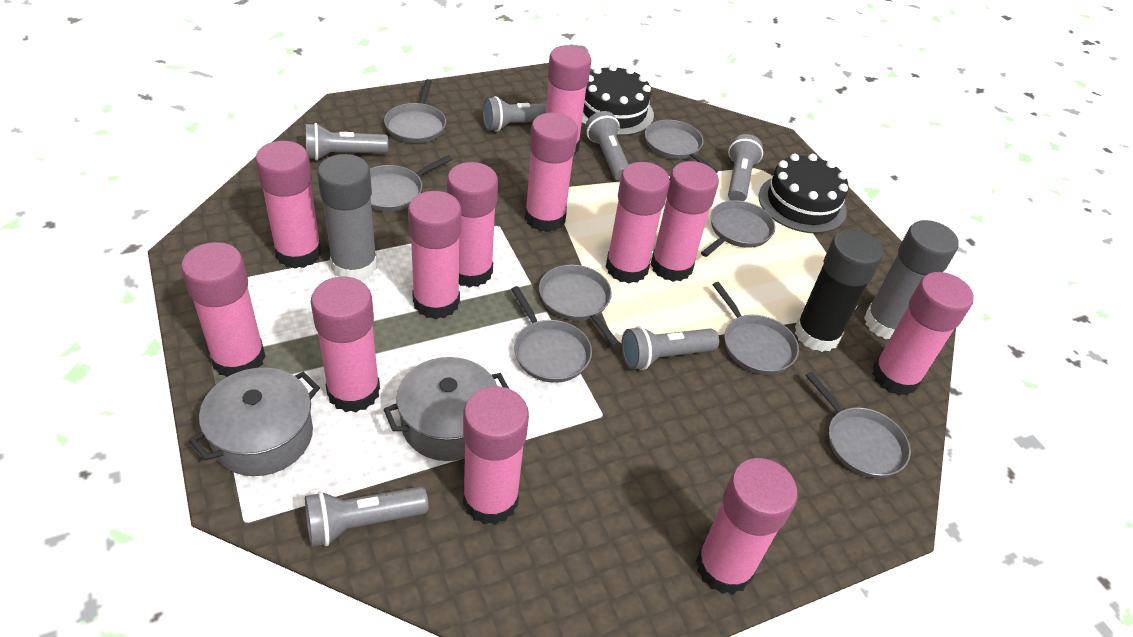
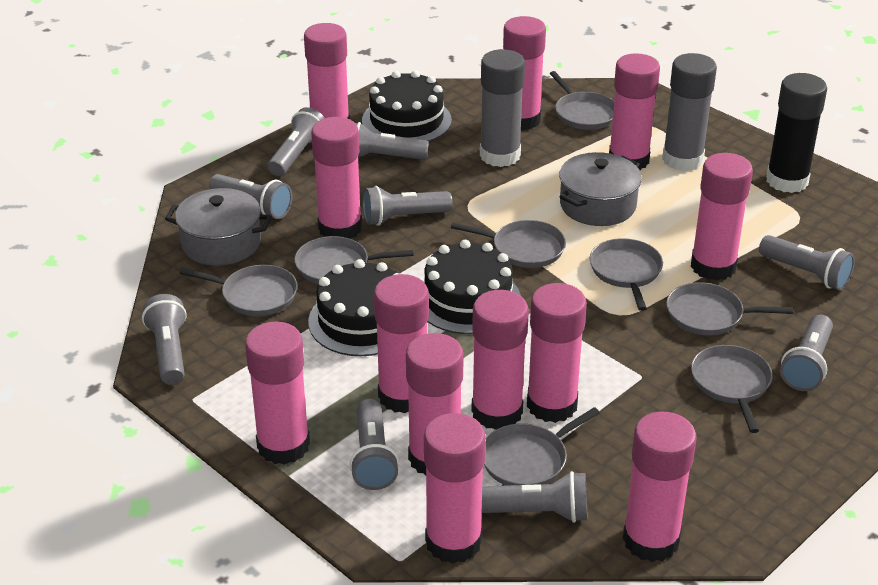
black cake: [582,64,654,136] [759,153,849,233] = 2 -> [308,259,399,356] [362,71,452,142] [423,240,521,334] = 3
grey flashlight: [305,123,388,160] [305,486,428,547] [483,96,547,132] [586,111,629,181] [621,326,719,370] [728,134,763,201] = 6 -> [142,294,187,385] [209,174,292,219] [268,107,325,176] [349,399,399,490] [355,122,429,160] [363,186,452,226] [482,471,588,523] [759,235,855,290] [780,315,833,391] = 9

